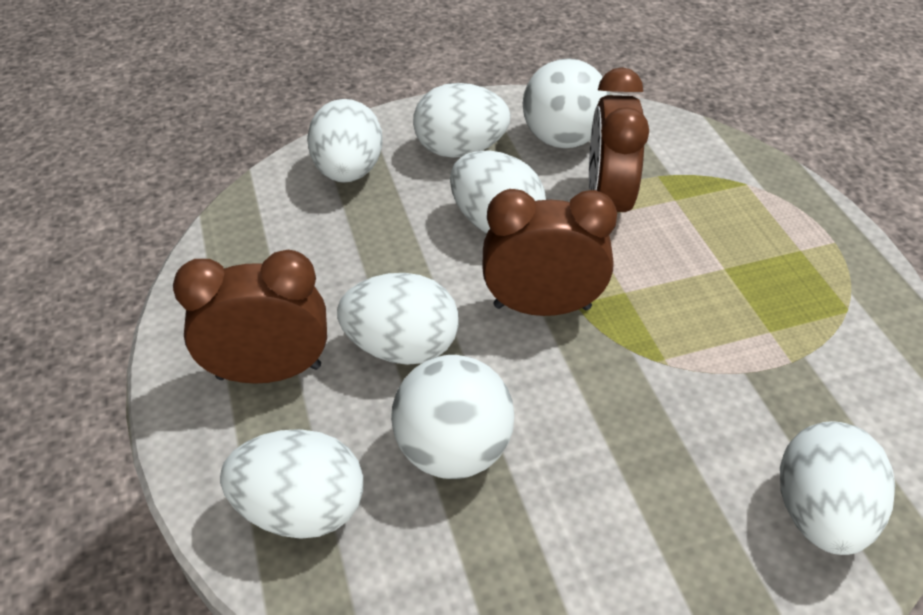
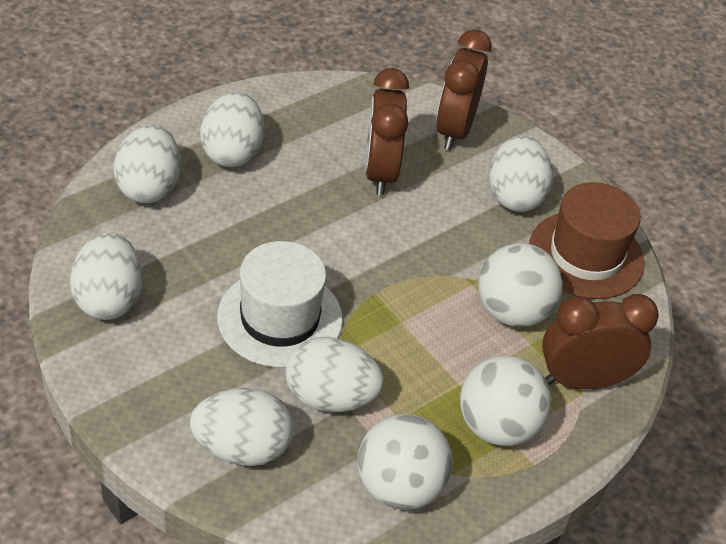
brown hat: none = 0 -> [529,182,645,299] = 1
white ball: [391,355,514,479] [523,58,610,148] = 2 -> [357,414,453,510] [460,355,551,446] [479,243,563,327] = 3
white hat: none = 0 -> [217,241,343,368] = 1

